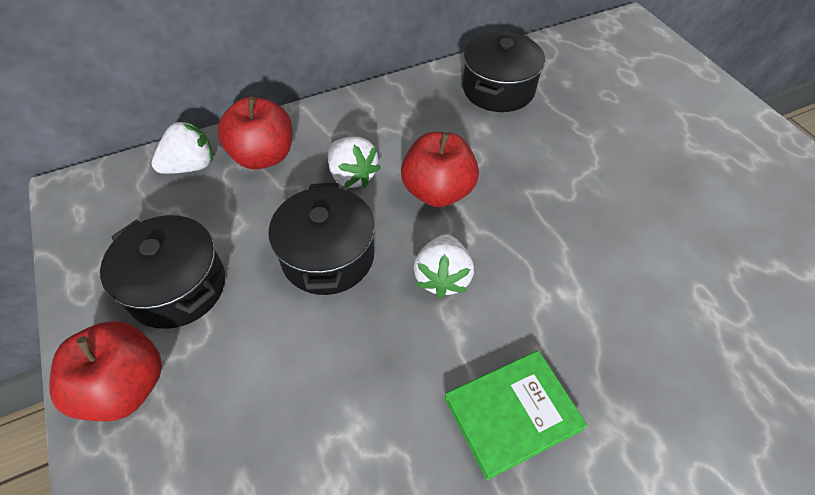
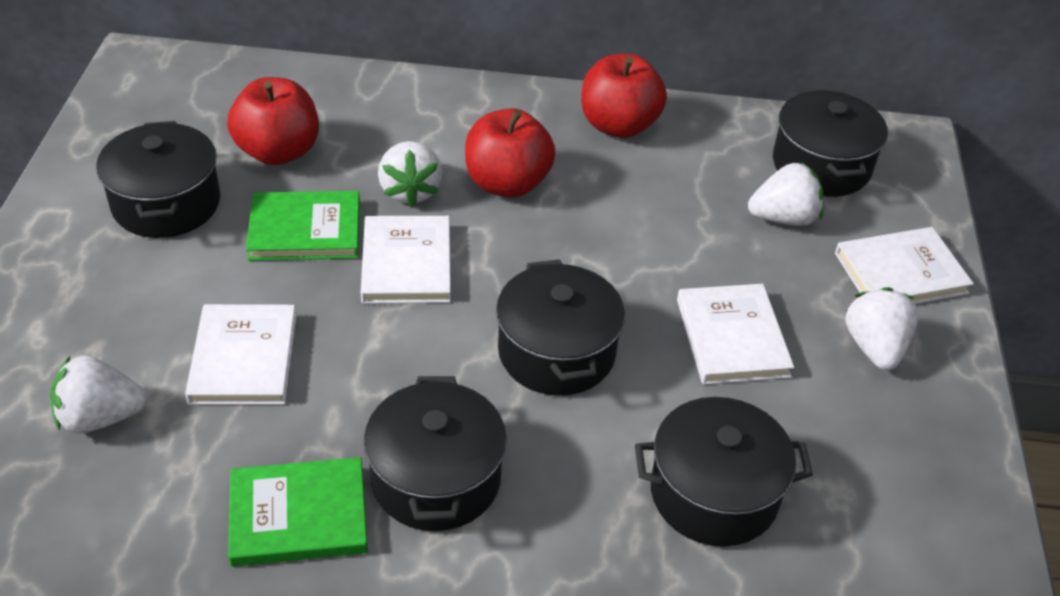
black pot: [100,215,225,329] [269,183,375,295] [462,32,545,112] = 3 -> [96,121,221,238] [364,376,507,531] [496,259,625,396] [635,397,813,547] [773,89,888,197] = 5
green book: [445,350,588,480] = 1 -> [228,457,368,567] [246,191,360,261] = 2
white book: none = 0 -> [185,304,296,405] [361,216,451,304] [677,284,794,384] [835,227,974,304] = 4
white strawberry: [152,120,213,174] [328,137,381,188] [413,234,474,299] = 3 -> [50,356,147,434] [378,141,443,207] [748,162,824,226] [845,287,919,370] = 4

